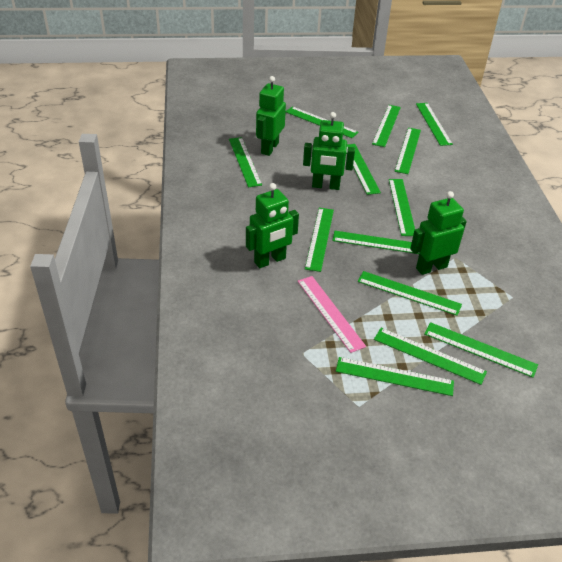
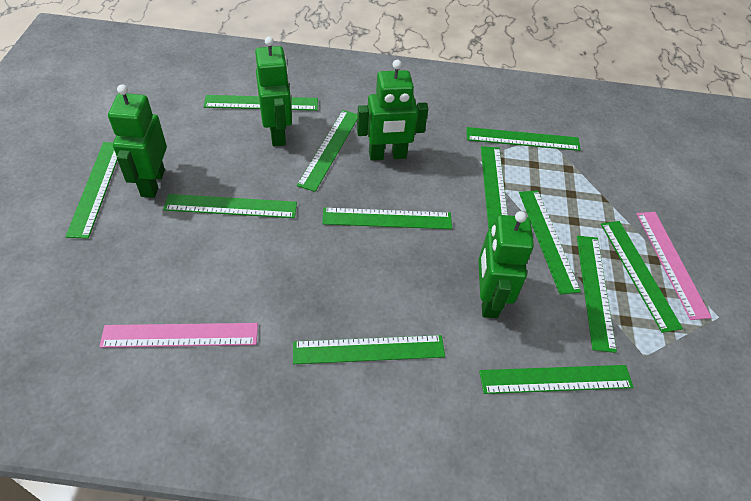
green ruler: [229,137,262,187] [286,106,359,138] [305,208,334,272] [332,231,419,254] [336,357,454,396] [346,144,381,195] [358,271,462,316] [372,105,401,147] [374,328,487,385] [389,179,415,236] [395,128,421,174] [416,103,453,146] [424,322,538,378] = 13 -> [66,142,117,239] [163,194,297,218] [204,95,318,111] [293,335,445,364] [297,110,358,192] [322,208,452,229] [466,127,581,151] [479,365,634,394] [481,146,508,230] [519,190,581,295] [577,235,617,353] [601,221,683,333] = 12
pink ruler: [298,276,366,353] = 1 -> [99,323,258,348] [636,212,712,320] = 2

